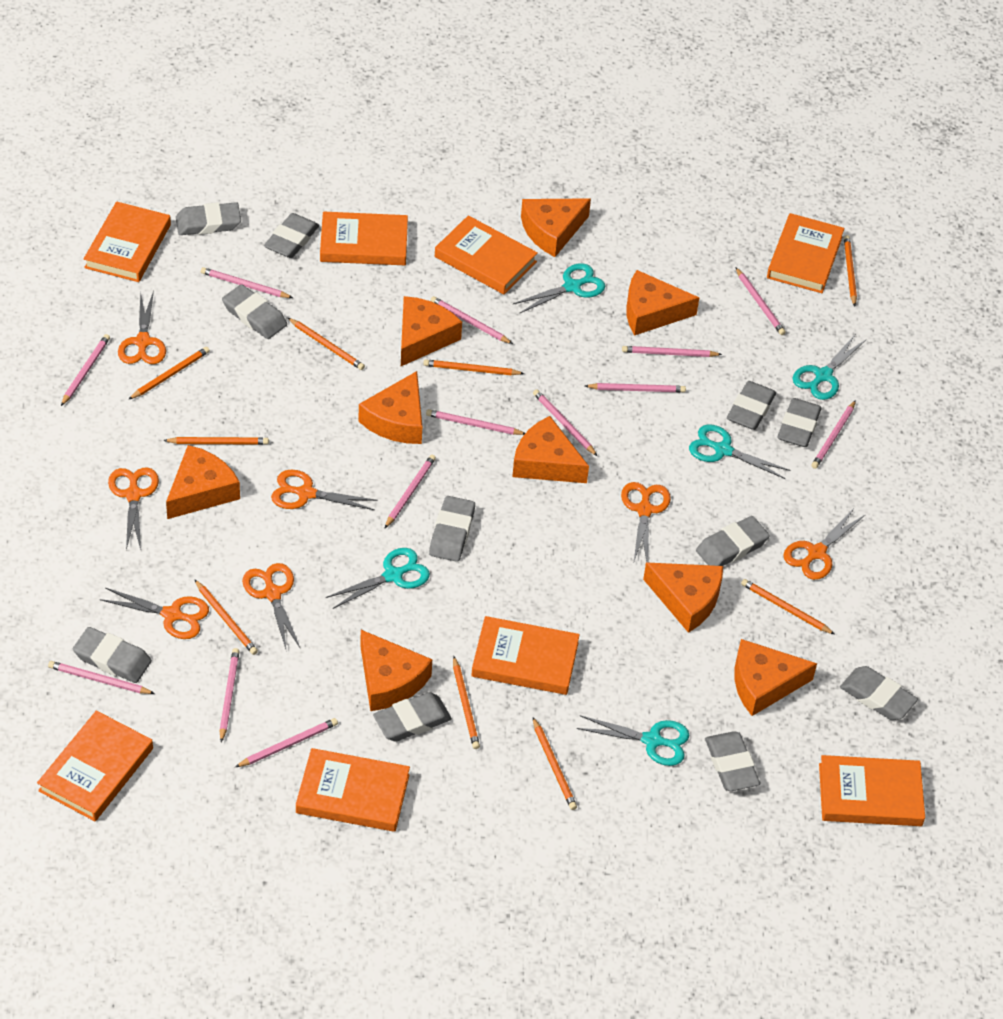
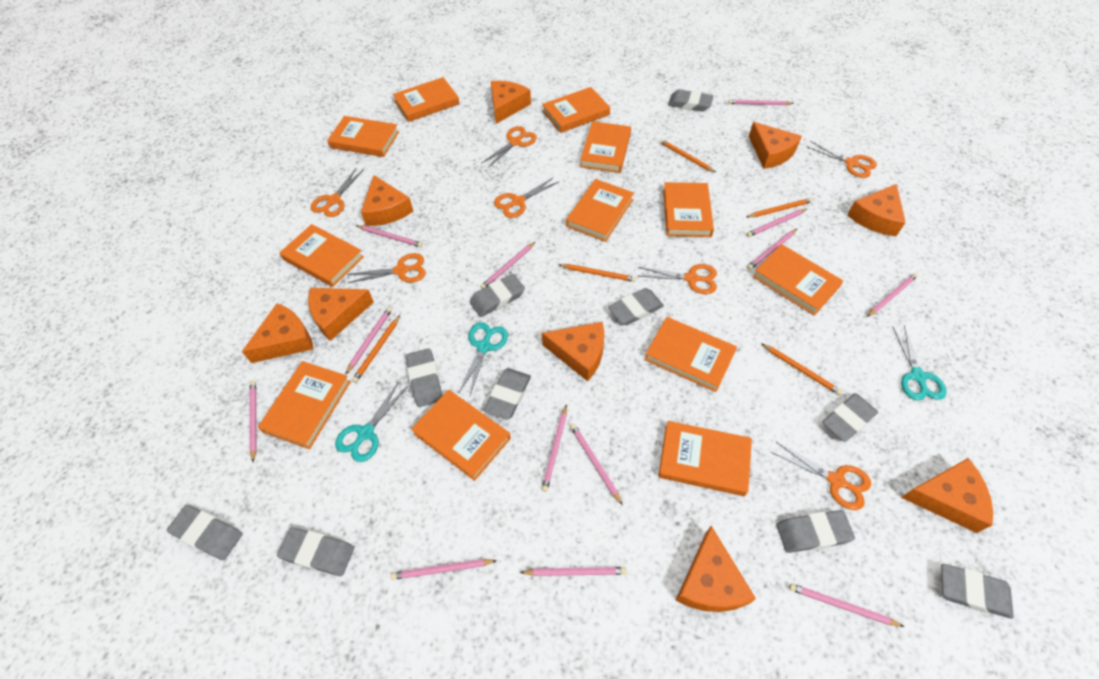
grey eraser: [73,627,152,683] [176,202,241,235] [222,284,287,339] [264,213,319,258] [373,692,452,742] [429,496,475,562] [696,516,770,566] [705,731,760,791] [727,381,776,430] [777,398,821,447] [840,666,918,720] = 11 -> [167,505,242,560] [277,527,354,576] [406,348,443,407] [470,274,525,317] [484,368,531,420] [608,288,664,325] [668,89,714,111] [776,510,855,553] [822,393,878,442] [941,564,1014,619] = 10
orange book: [37,711,153,821] [84,202,171,282] [296,748,410,832] [320,212,408,265] [435,215,538,294] [471,616,580,695] [767,213,844,293] [819,755,925,826] = 8 -> [258,361,351,449] [280,224,364,287] [327,116,399,157] [393,77,460,122] [411,390,511,481] [542,87,610,133] [566,179,634,242] [580,121,631,173] [644,317,737,392] [658,421,752,496] [663,182,714,237] [753,244,843,316] = 12
orange pencil: [128,347,210,400] [163,437,269,445] [194,579,258,655] [288,318,365,370] [423,359,525,375] [453,657,480,749] [533,717,577,810] [741,579,835,634] [844,235,857,306] = 9 -> [352,315,400,383] [559,264,636,282] [659,139,715,172] [746,198,813,217] [761,343,842,395] = 5
turquoise scissors: [326,548,430,609] [513,263,605,314] [576,715,690,766] [689,424,790,479] [792,335,867,400] = 5 -> [335,382,408,462] [458,322,508,395] [892,325,946,400] = 3

